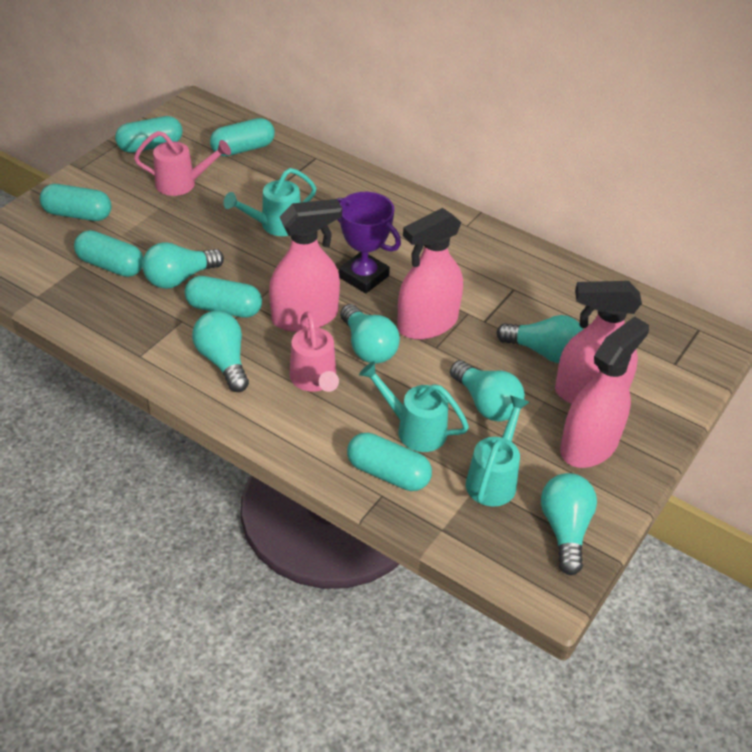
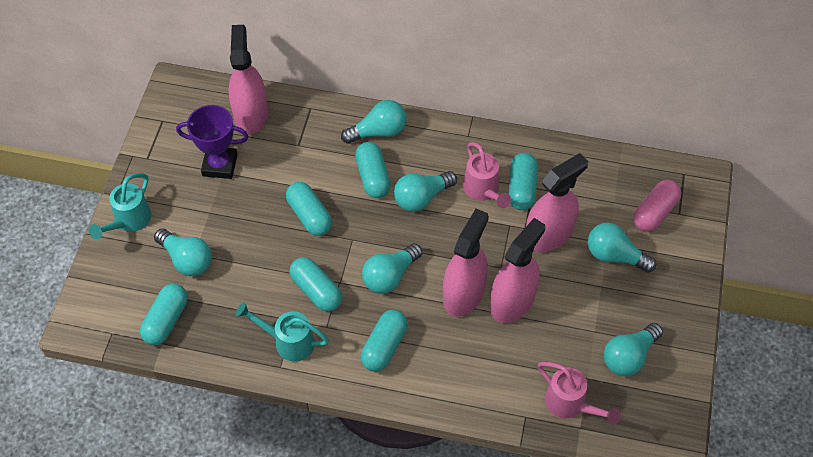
pink capsule: none = 0 -> [633,180,681,232] = 1
turquoise watering can: [223,168,317,236] [359,361,469,452] [466,396,530,507] = 3 -> [89,173,151,239] [236,302,329,362] = 2

